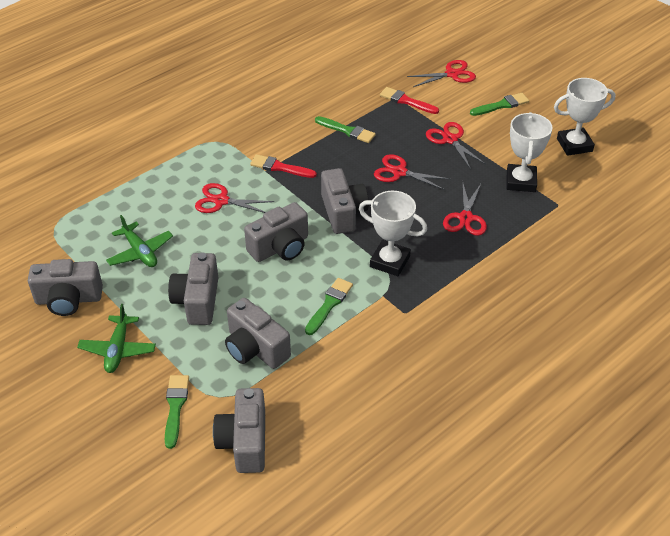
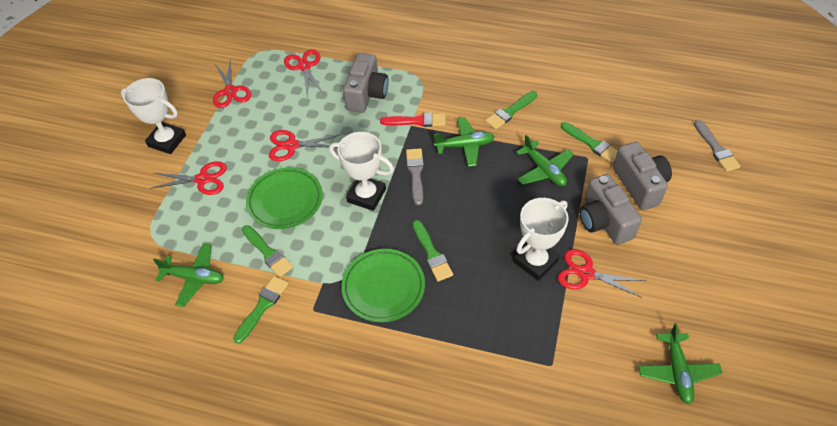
green brush: [165,375,189,449] [305,278,353,335] [315,116,376,143] [470,93,529,116] = 4 -> [233,276,289,344] [242,225,293,277] [413,220,453,282] [485,91,537,129] [561,122,618,163] = 5
green plane: [77,304,156,373] [106,215,173,267] = 2 -> [153,244,224,307] [433,117,495,167] [516,135,574,186] [638,323,722,404] = 4
green plate: none = 0 -> [246,167,323,229] [341,249,425,322] = 2
grey brush: none = 0 -> [406,148,424,205] [694,120,741,172] = 2
grey camera: [28,259,103,316] [168,252,218,325] [213,388,265,473] [225,298,291,369] [244,202,308,262] [321,168,369,234] = 6 -> [343,53,389,113] [579,174,642,245] [613,142,672,210] = 3
red brush: [250,154,317,178] [380,87,439,114] = 2 -> [380,112,446,127] = 1

